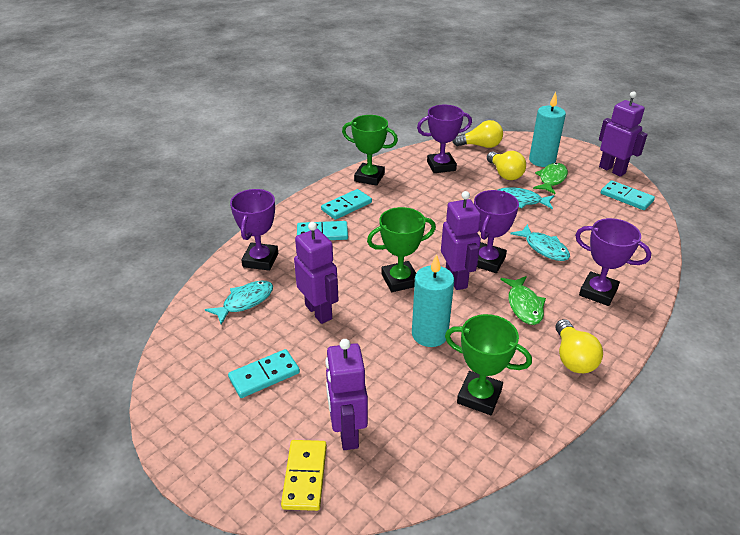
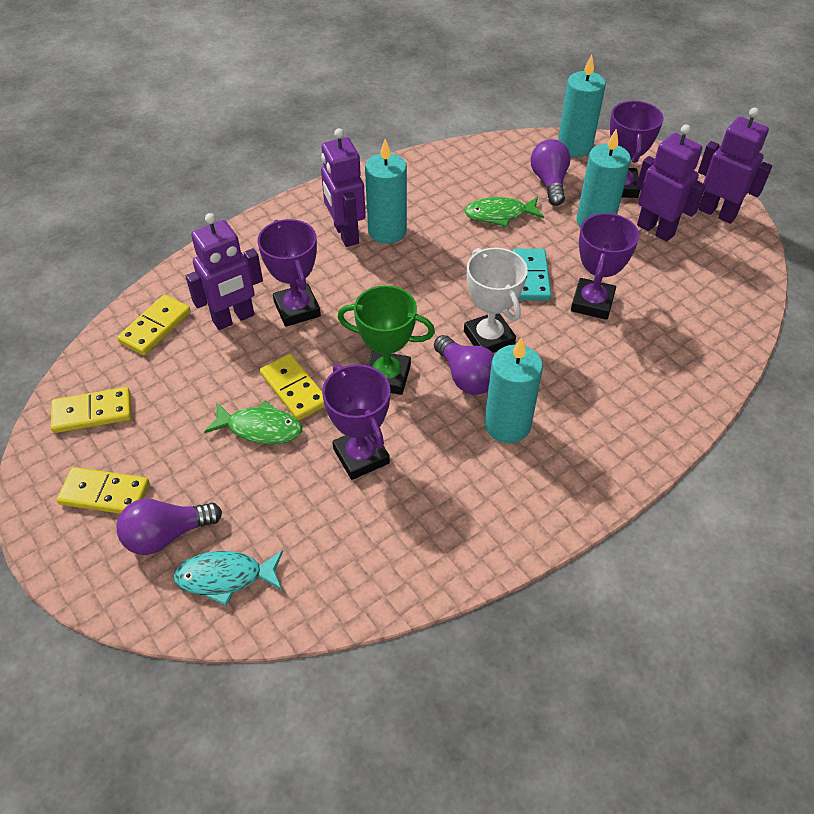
green trophy: [342,115,398,186] [367,207,436,292] [445,314,532,415] = 3 -> [337,285,435,395] = 1
purple light bulb: none = 0 -> [116,499,222,555] [434,335,495,395] [531,139,571,206] = 3
turquoise candle: [412,254,454,347] [529,92,566,167] = 2 -> [365,139,407,244] [485,337,543,443] [558,55,606,157] [576,129,631,227] = 4
turquoise domino: [228,349,300,398] [297,221,348,240] [321,189,372,220] [601,180,655,210] = 4 -> [513,249,551,300] = 1
turquoise fish: [205,281,273,325] [498,187,554,209] [510,224,570,261] = 3 -> [173,550,283,606] = 1
white trophy: none = 0 -> [464,248,528,353] = 1
yellow domino: [281,440,327,511] = 1 -> [51,387,131,433] [57,467,150,514] [117,295,191,355] [260,354,325,420] = 4
yellow light bulb: [452,120,503,148] [487,151,526,180] [555,319,603,373] = 3 -> none = 0

